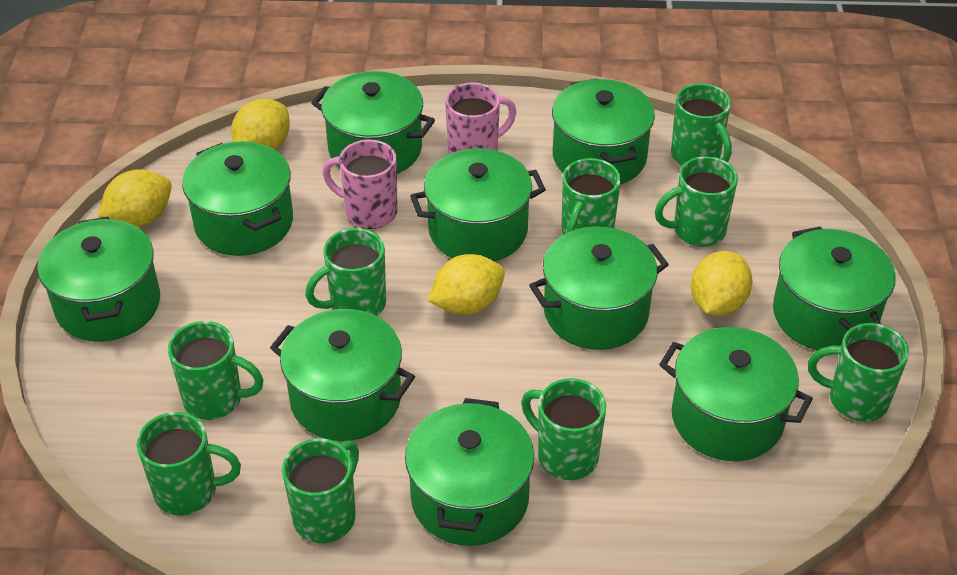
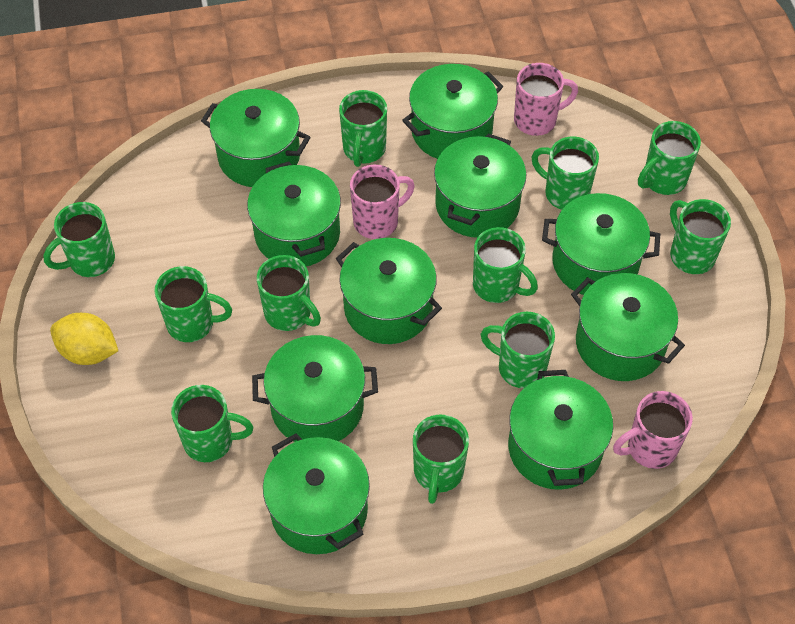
green mug: [137,412,241,516] [168,321,263,420] [282,439,359,543] [305,228,386,316] [521,378,606,480] [561,158,621,235] [655,156,738,247] [671,83,732,166] [808,323,909,422] = 9 -> [43,202,115,277] [154,266,232,342] [171,385,253,462] [257,255,321,331] [339,90,387,167] [413,415,469,504] [473,227,538,303] [480,312,555,388] [532,137,599,210] [638,121,701,195] [670,199,731,274] = 11
pink mug: [322,140,398,229] [445,82,517,154] = 2 -> [350,165,415,239] [514,63,578,136] [613,391,693,469] = 3
yellow lemon: [98,169,172,227] [231,99,290,150] [428,254,505,315] [691,251,752,316] = 4 -> [50,313,118,365] = 1

